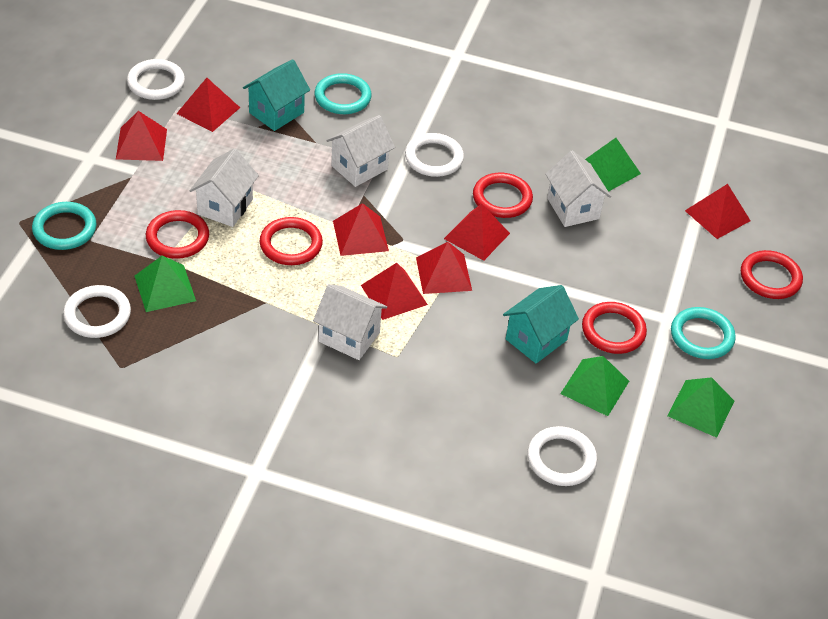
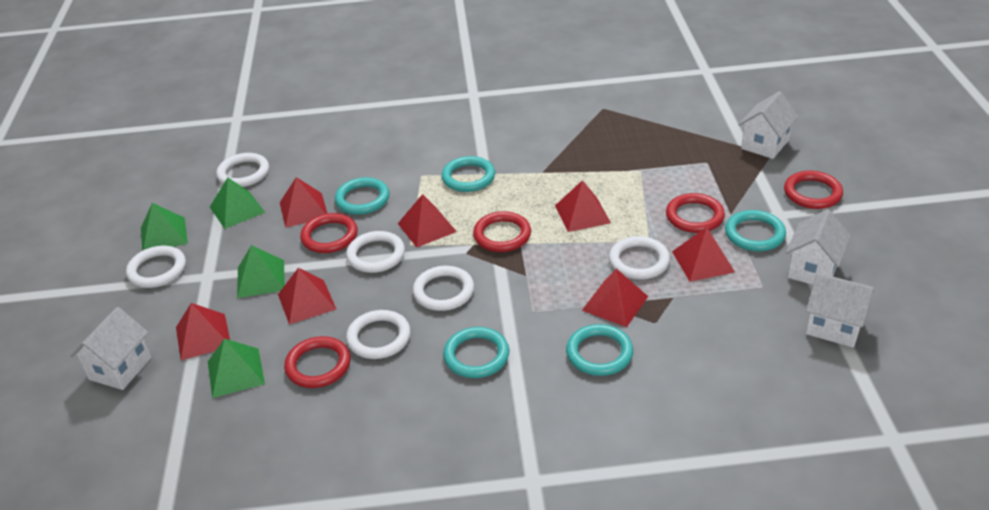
turquoise house: [243,59,310,131] [503,285,579,363] = 2 -> none = 0
turquoise ring: [32,202,97,250] [314,73,372,114] [671,307,736,359] = 3 -> [335,177,389,215] [441,156,495,192] [443,327,509,378] [566,324,633,376] [725,210,786,251] = 5
white ring: [63,285,131,338] [127,59,185,100] [405,133,464,177] [527,426,597,486] = 4 -> [126,246,186,288] [216,153,269,187] [346,231,405,273] [346,310,411,359] [413,266,474,311] [609,236,670,280] = 6

